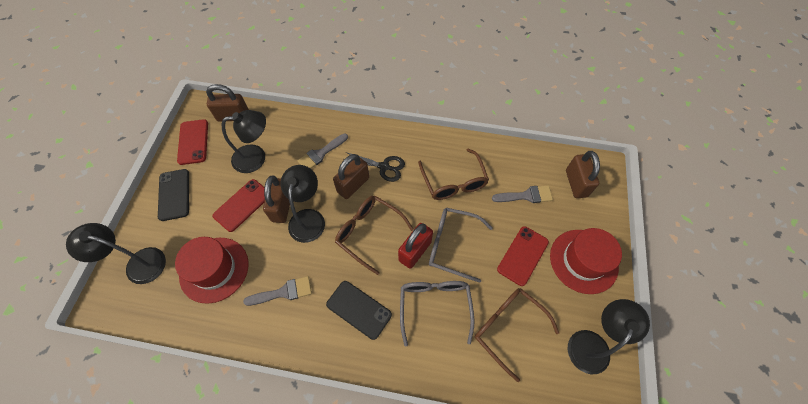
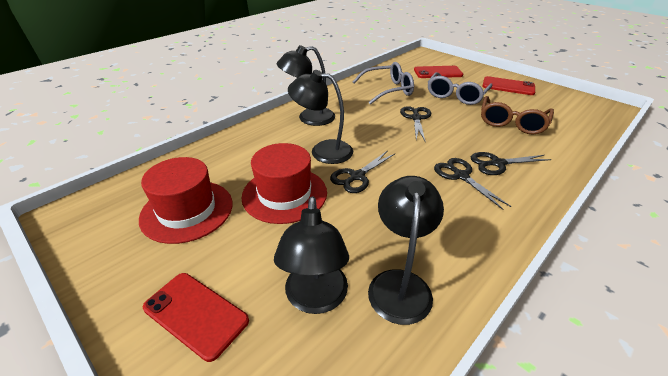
black phone: [158,169,189,221] [326,281,392,340] = 2 -> none = 0
black scissors: [346,152,405,182] = 1 -> [330,150,396,193] [400,106,431,141] [434,158,511,210] [471,152,551,175] = 4
brown glasses: [335,196,414,275] [418,149,489,200] [475,288,559,382] = 3 -> [481,96,554,134] = 1
brown padlock: [206,84,249,122] [263,175,290,223] [333,154,369,199] [566,151,600,198] = 4 -> none = 0
grey brush: [243,276,312,306] [297,133,348,169] [492,186,553,203] = 3 -> none = 0
red padlock: [398,223,433,269] = 1 -> none = 0

